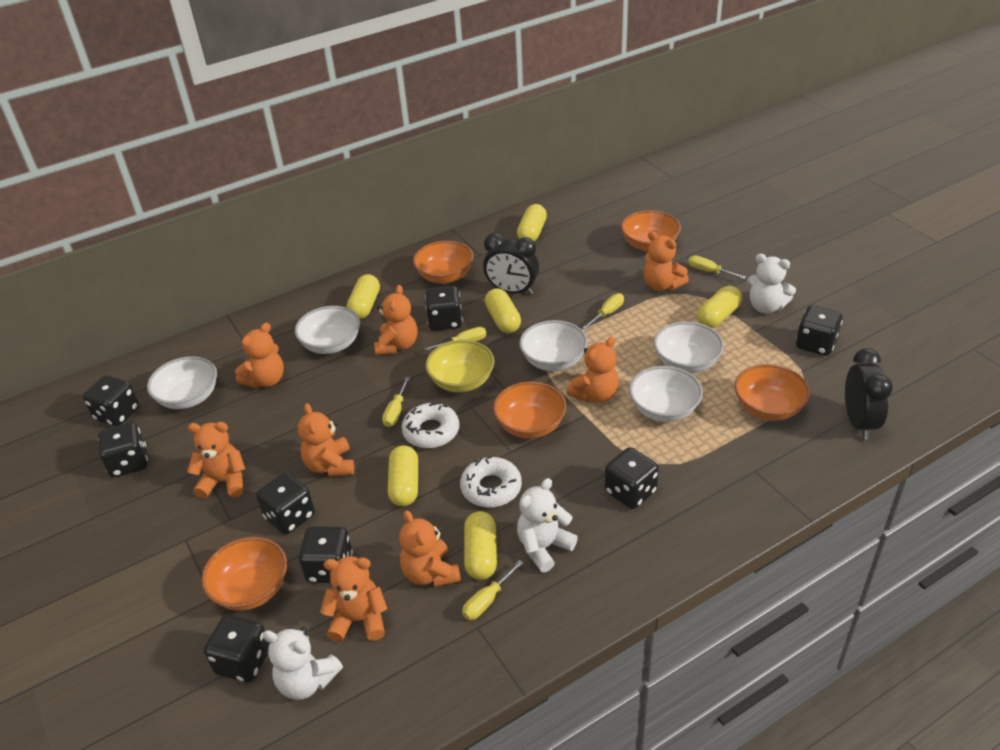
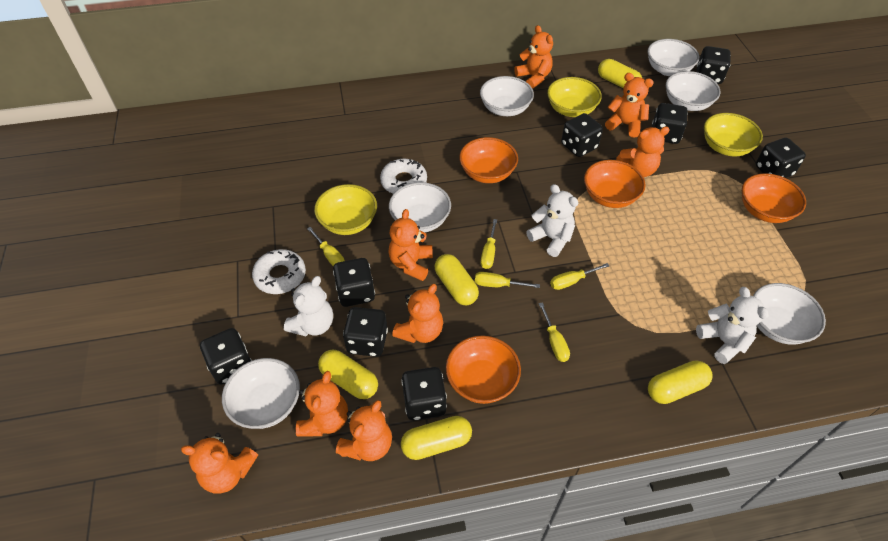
black clock: [483,233,539,295] [845,348,893,440] = 2 -> none = 0
orange bowl: [201,537,287,611] [413,241,473,284] [493,381,566,439] [621,210,681,252] [735,364,810,421] = 5 -> [446,336,521,404] [459,137,518,183] [584,160,646,208] [742,173,806,223] = 4
white bowl: [147,356,217,409] [295,306,360,354] [519,320,588,371] [629,366,703,422] [654,321,724,373] = 5 -> [222,358,300,429] [389,182,451,232] [480,76,534,116] [647,39,699,76] [666,71,720,111] [753,283,826,345] = 6
yellow bowl: [425,340,495,392] = 1 -> [314,184,377,235] [547,77,602,117] [704,113,763,157] = 3
yellow capsule: [347,274,380,319] [388,445,418,506] [464,511,497,580] [485,288,521,333] [517,204,547,242] [697,286,742,328] = 6 -> [318,350,378,399] [401,416,472,460] [435,254,479,305] [598,59,642,88] [648,360,713,404] = 5

